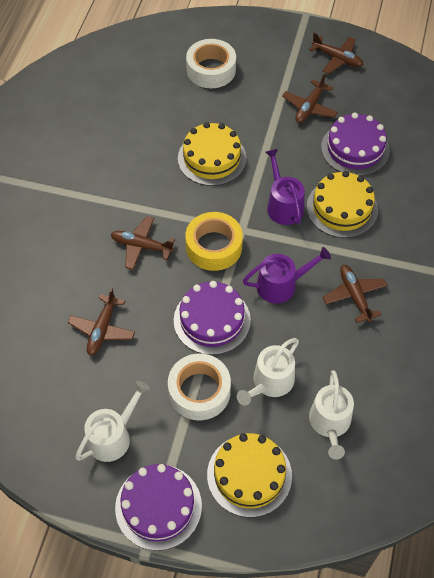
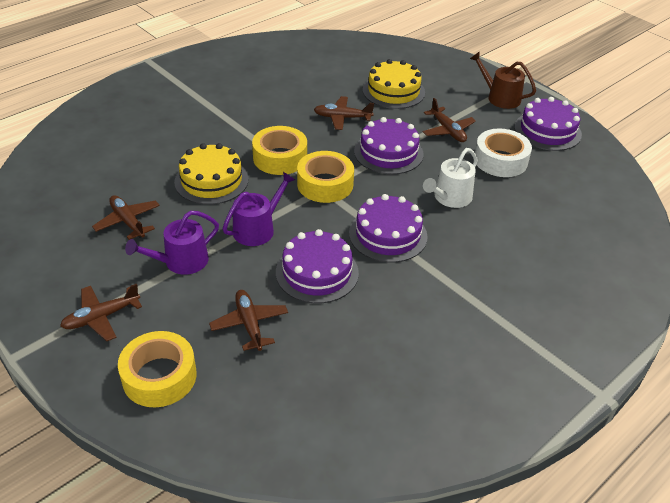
brown watering can: none = 0 -> [470,51,536,109] = 1
purple cake: [115,464,202,551] [174,281,251,355] [321,113,390,176] = 3 -> [276,229,359,303] [349,194,428,263] [354,117,424,174] [514,97,582,151] = 4
white tape: [168,354,231,420] [186,39,236,88] = 2 -> [475,129,532,177] = 1
white watering can: [75,381,150,462] [237,338,299,406] [309,370,354,460] = 3 -> [423,148,478,208] = 1
yellow cake: [178,122,246,186] [207,433,292,517] [306,171,378,238] = 3 -> [174,143,249,205] [363,59,425,109] = 2
yellow tape: [186,212,243,271] = 1 -> [118,331,197,407] [252,126,307,175] [297,151,354,203] = 3

